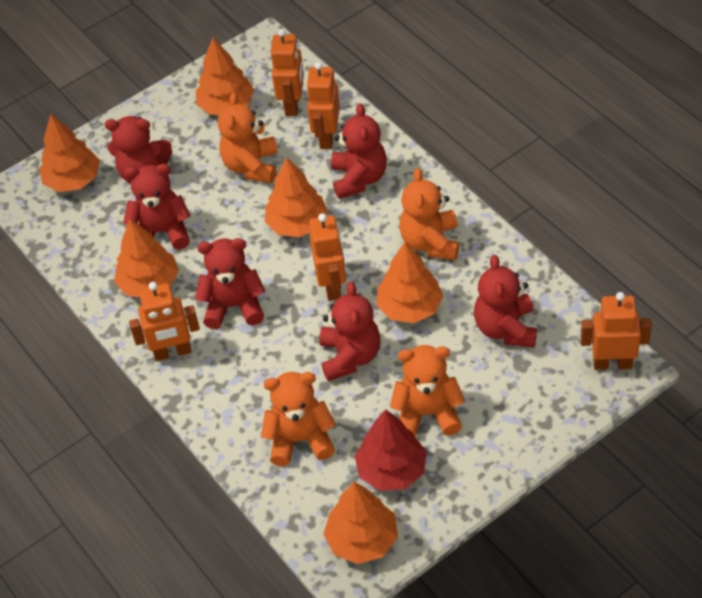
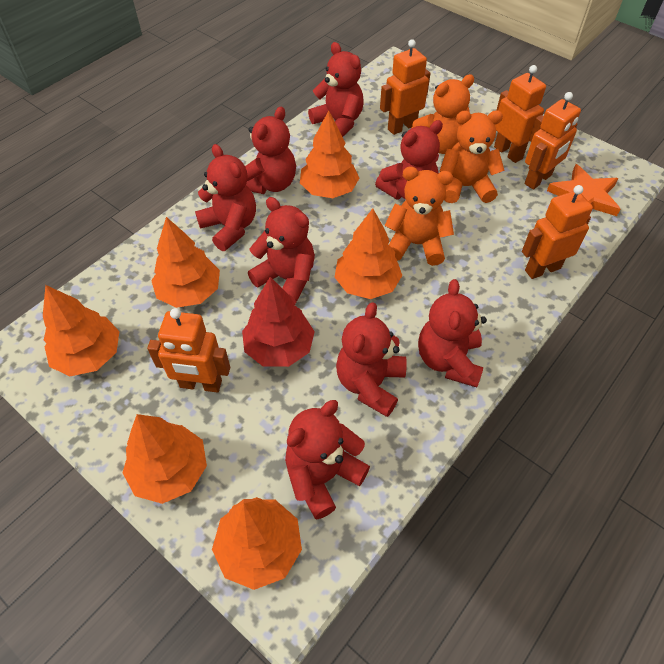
orange star: none = 0 -> [547,164,620,216] = 1
orange teddy bear: [218,92,278,183] [261,372,336,466] [390,345,465,436] [399,168,459,260] = 4 -> [384,167,454,266] [412,74,475,154] [439,110,505,203] = 3
red teddy bear: [105,116,172,184] [123,164,191,250] [195,238,265,329] [319,282,380,381] [331,103,387,199] [474,255,537,347] = 6 -> [195,144,256,251] [245,107,296,194] [248,197,315,305] [285,400,370,519] [308,42,364,137] [336,302,407,417] [375,120,443,200] [418,279,487,387] = 8

